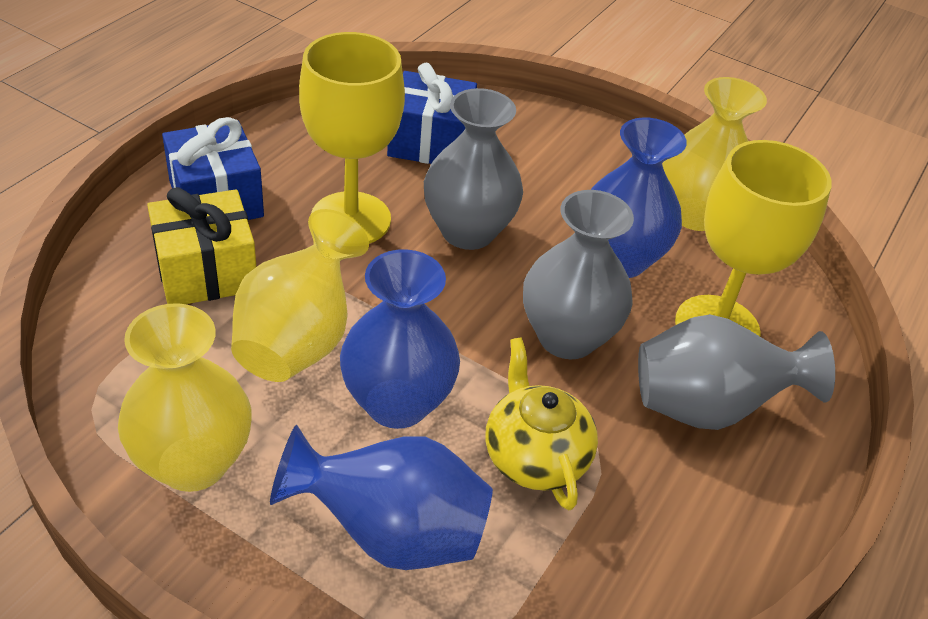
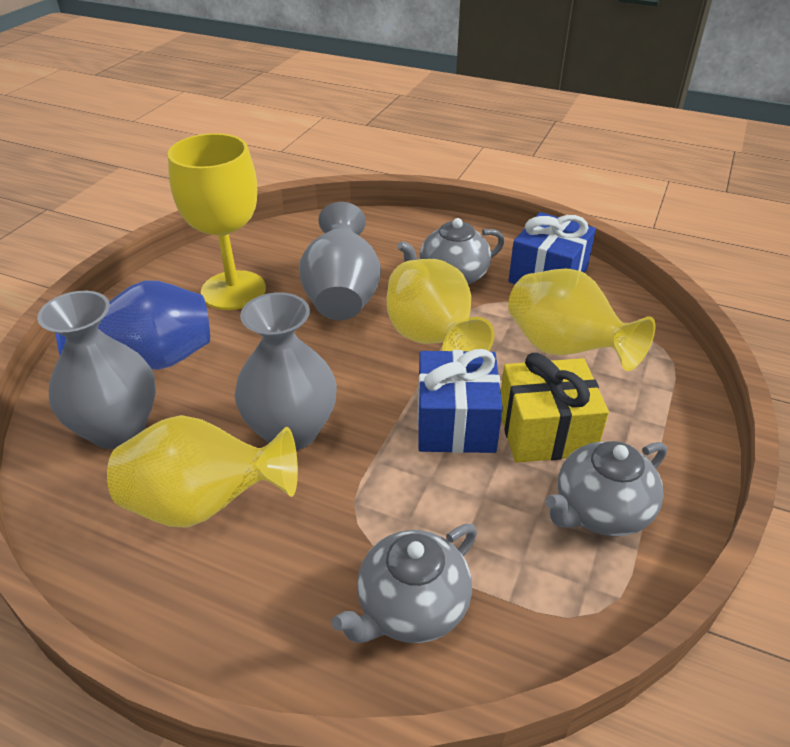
blue vase: [270,425,493,570] [340,249,460,429] [591,117,687,278] = 3 -> [55,280,210,370] = 1
grey teapot: none = 0 -> [331,524,477,643] [397,218,505,285] [545,441,667,536] = 3
yellow goblet: [299,32,405,244] [675,140,832,336] = 2 -> [168,133,266,310] = 1
yellow teapot: [485,337,598,510] = 1 -> none = 0

